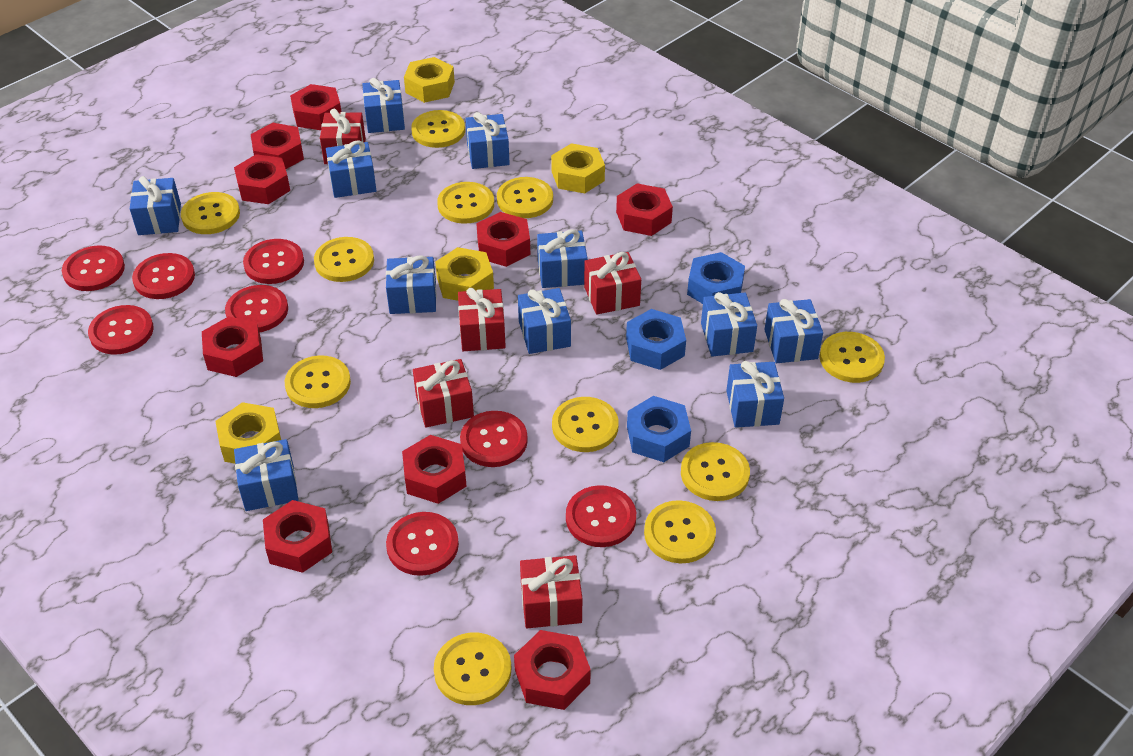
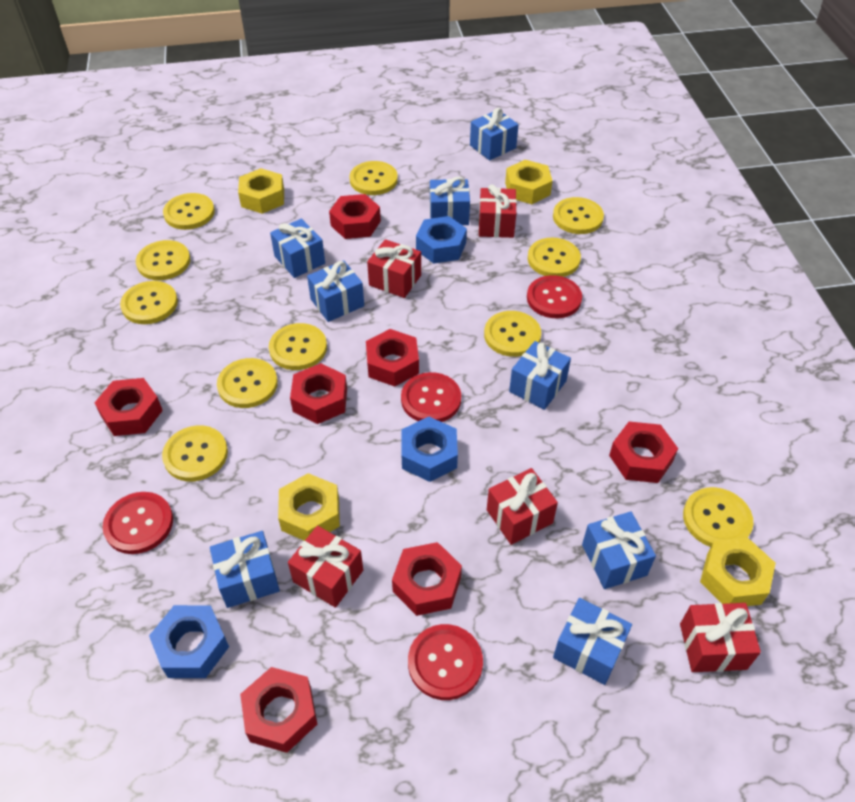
blue gift: [130,176,181,235] [234,439,298,511] [326,140,376,198] [362,78,405,133] [386,255,437,314] [465,112,510,169] [518,288,571,354] [537,229,588,288] [701,292,757,357] [726,361,784,428] [764,299,823,363] = 11 -> [210,531,280,608] [270,219,325,278] [307,260,364,322] [430,177,470,225] [470,108,519,161] [509,341,571,410] [553,598,632,685] [582,511,656,589] = 8
red button: [62,245,125,291] [88,305,154,355] [132,253,195,299] [225,285,288,332] [243,239,304,284] [386,512,459,576] [460,411,528,467] [566,485,636,547] = 8 -> [103,492,173,554] [401,372,461,422] [408,624,483,700] [527,275,582,318] = 4
red nut: [202,316,263,377] [234,154,290,204] [251,123,304,169] [263,500,332,573] [290,84,341,130] [402,435,467,504] [476,212,530,267] [514,630,591,710] [616,183,673,236] = 9 -> [94,378,163,436] [240,667,317,753] [290,363,347,424] [329,194,381,239] [366,329,419,387] [392,542,462,616] [609,422,678,483] = 7

